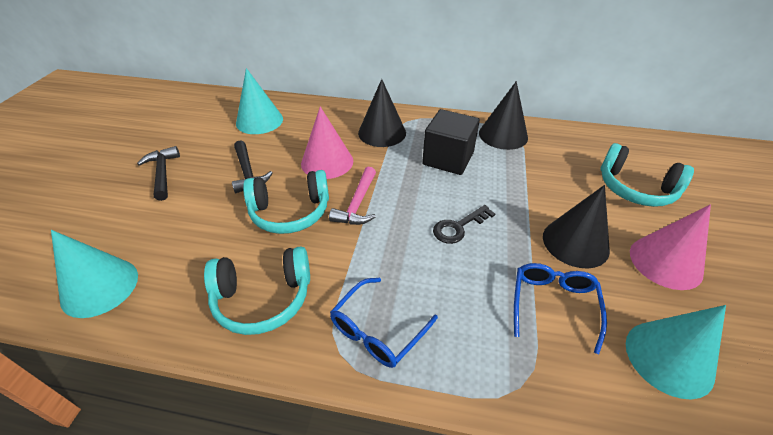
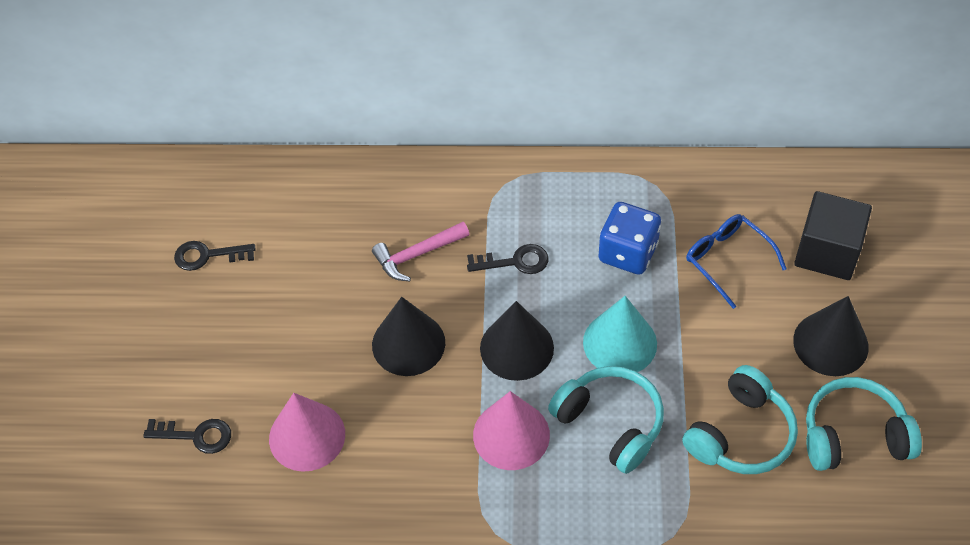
black hammer: [137,146,180,201] [232,140,273,193] = 2 -> none = 0
black key: [433,205,495,244] = 1 -> [143,419,231,454] [174,241,256,271] [467,244,548,274] = 3
blue dice: none = 0 -> [598,202,661,275] = 1
blue glasses: [330,278,438,368] [514,263,607,354] = 2 -> [686,214,787,309] = 1
turquoise cone: [51,230,138,318] [236,68,283,134] [626,305,726,400] = 3 -> [583,296,657,372] = 1

